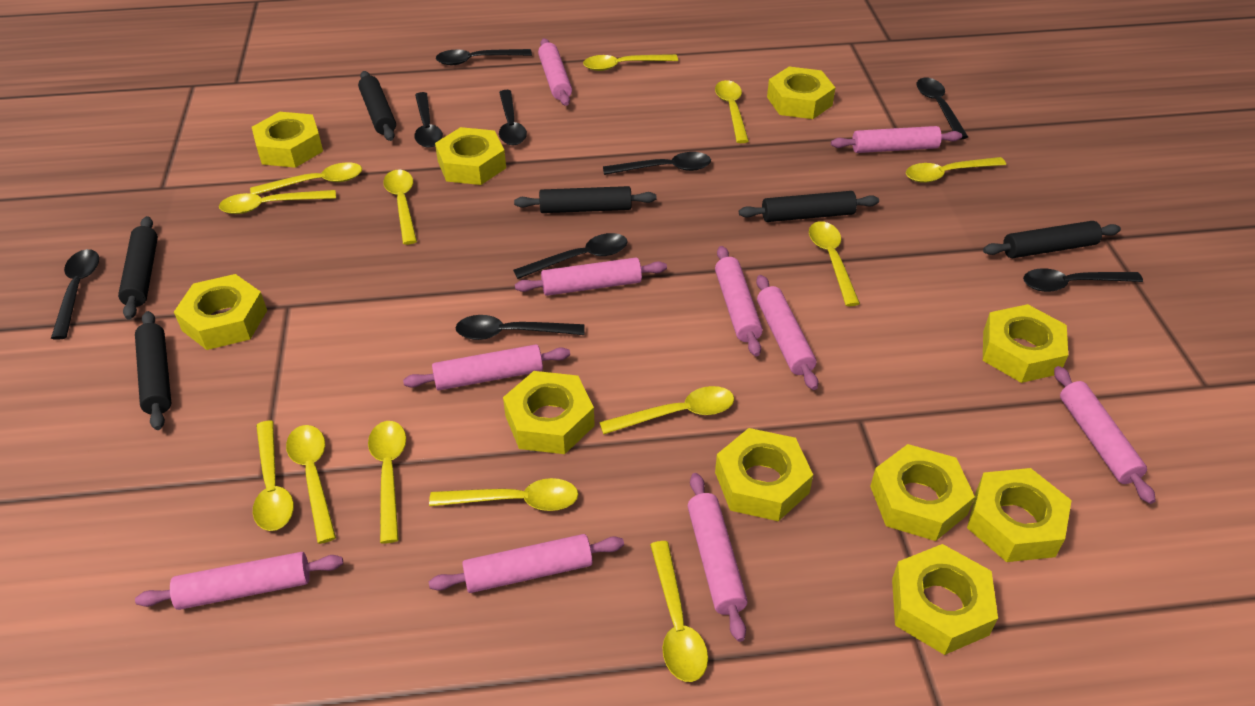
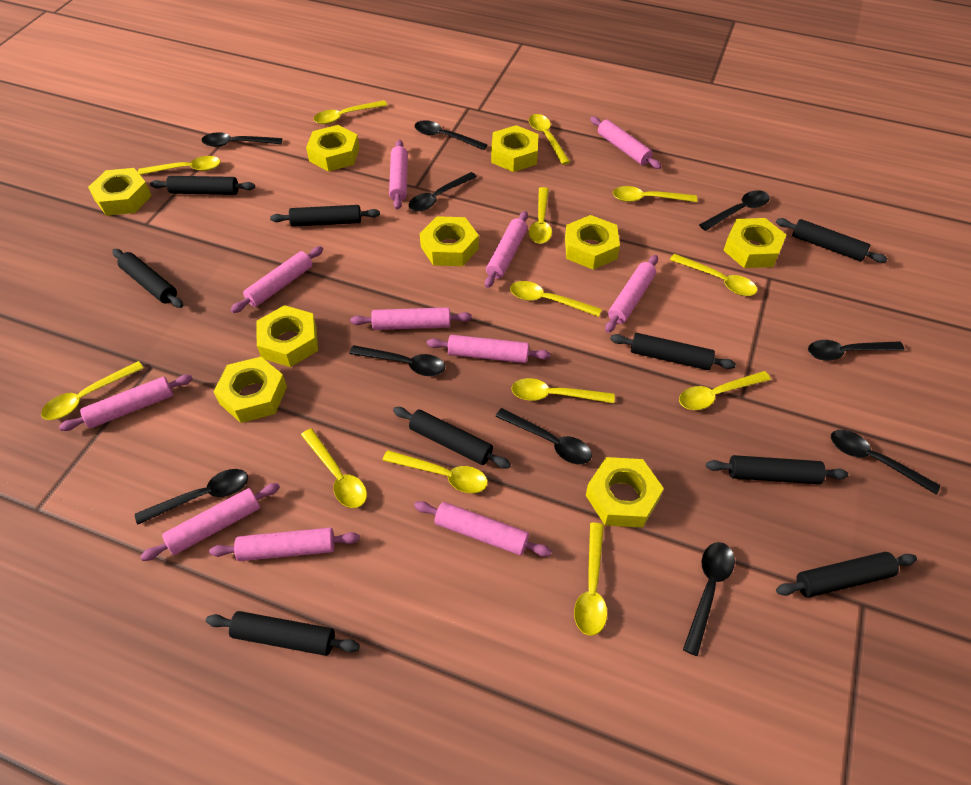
black rolling pin: [118,216,158,320] [135,311,171,430] [358,71,396,141] [514,186,656,213] [739,191,879,222] [983,221,1121,258] = 6 -> [112,249,183,308] [150,176,255,195] [206,611,360,656] [270,205,380,227] [393,407,511,468] [610,333,736,370] [706,455,848,484] [776,218,888,263] [776,552,917,598] = 9
black spoon: [51,249,99,340] [414,92,443,148] [436,49,532,65] [456,315,585,340] [499,90,527,145] [513,233,628,279] [603,152,711,175] [917,78,968,140] [1023,268,1143,292] = 9 -> [135,469,248,525] [202,132,282,147] [349,345,445,376] [409,172,477,212] [414,120,488,150] [495,408,592,464] [683,542,735,656] [699,190,770,231] [808,340,904,361] [831,430,940,495] = 10
pink rolling pin: [135,552,343,610] [403,344,570,390] [429,534,624,593] [515,258,667,296] [538,38,572,106] [688,473,748,642] [715,246,763,356] [756,275,818,390] [831,126,962,153] [1054,366,1156,504] = 10 -> [59,375,193,431] [140,483,280,561] [209,528,360,561] [231,246,323,313] [350,307,472,330] [389,140,408,210] [414,501,552,557] [427,335,551,363] [485,211,528,288] [590,116,661,169] [605,255,658,333] = 11
yellow nut: [174,274,267,350] [252,112,323,168] [435,127,506,185] [503,371,595,454] [715,428,813,521] [767,67,836,119] [870,444,975,541] [892,544,998,655] [967,468,1072,562] [983,304,1068,383] = 10 -> [88,168,152,216] [214,357,287,423] [256,305,318,367] [306,125,359,172] [420,216,479,266] [491,125,538,172] [565,215,620,269] [586,457,664,528] [723,218,786,268] = 9

